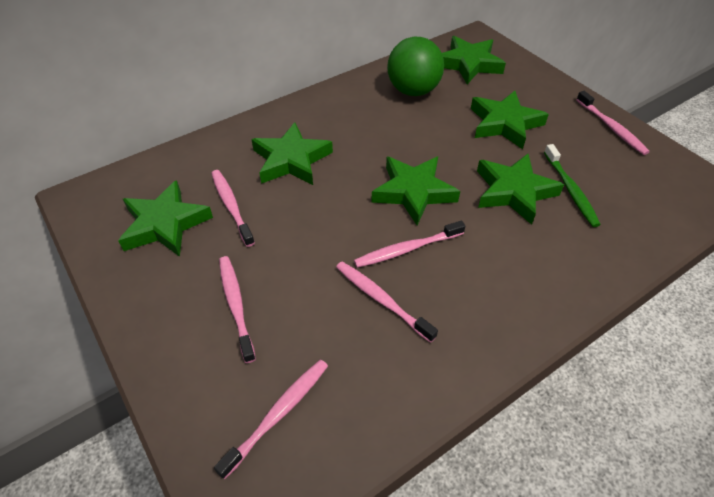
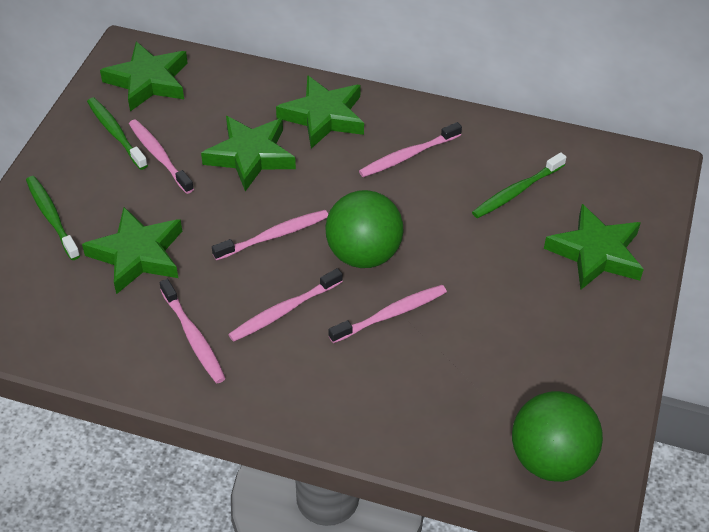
green ball: [387,37,444,96] = 1 -> [325,190,404,268] [512,391,603,482] = 2
green star: [118,180,213,257] [251,122,333,185] [371,157,460,225] [442,36,506,84] [471,91,549,149] [477,154,564,225] = 6 -> [82,207,182,294] [100,41,188,111] [201,116,296,191] [276,75,364,148] [544,204,644,290] = 5
green toothbrush: [544,144,601,227] = 1 -> [26,176,80,260] [87,97,148,170] [472,152,566,218] = 3

